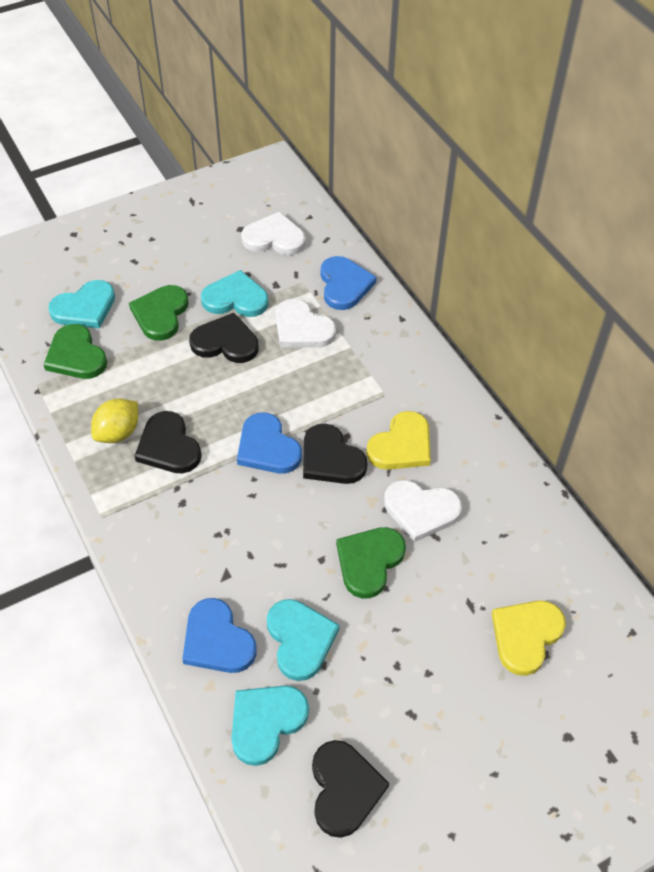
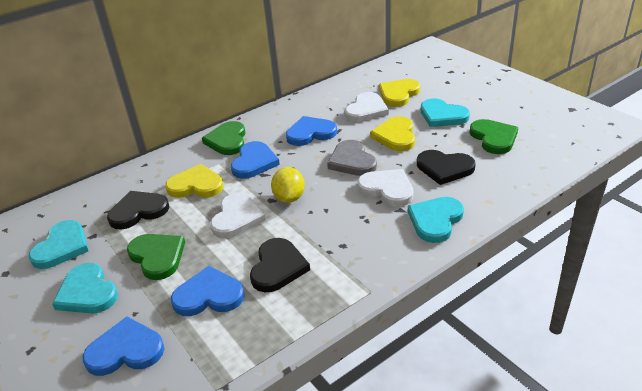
black heart: [135,411,202,473] [189,313,259,363] [303,423,368,484] [312,740,389,838] = 4 -> [107,191,169,229] [250,238,310,292] [417,150,476,185] = 3
blue heart: [182,598,257,673] [237,412,302,473] [321,256,377,310] = 3 -> [82,317,164,376] [171,266,245,316] [231,141,280,179] [286,116,337,146] = 4
grey heart: none = 0 -> [327,140,377,176] = 1
yellow heart: [367,411,431,470] [492,601,566,676] = 2 -> [165,164,224,198] [370,116,415,151] [379,79,420,107] = 3

